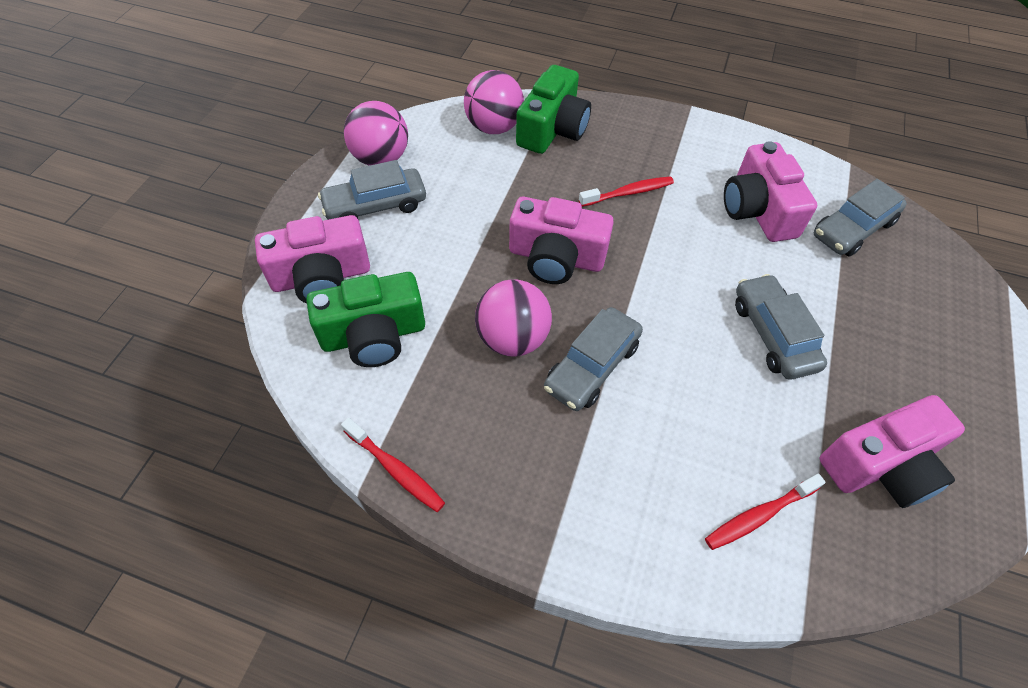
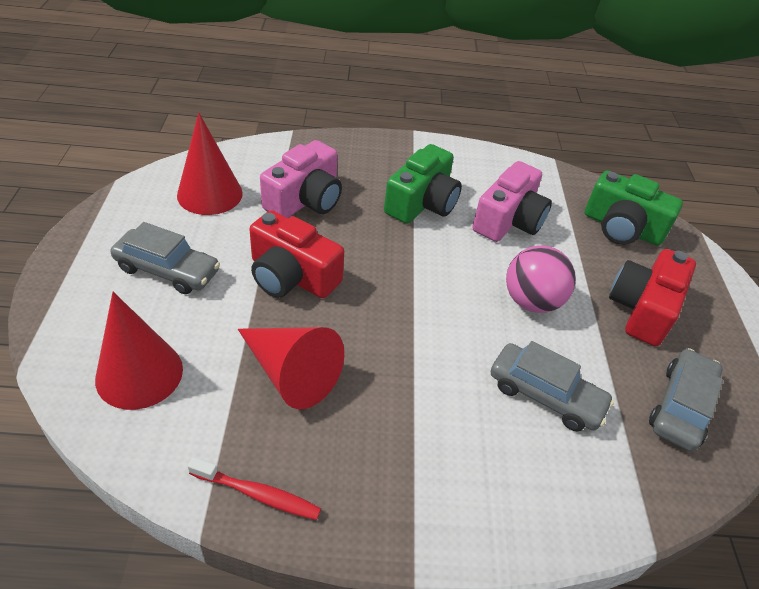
grey car: [318,160,426,220] [544,307,643,411] [735,274,827,380] [814,179,907,256] = 4 -> [111,222,220,294] [491,341,614,431] [649,348,723,452] = 3
pink ball: [344,101,408,166] [464,70,524,134] [475,280,552,357] = 3 -> [506,246,576,313] = 1
pink camera: [255,215,370,304] [509,197,614,284] [724,141,817,242] [820,395,965,508] = 4 -> [260,140,342,218] [472,161,552,242] = 2
red camera: none = 0 -> [249,210,344,298] [609,249,696,346] = 2
red cone: none = 0 -> [95,292,183,410] [177,112,243,215] [238,327,344,409] = 3
red toothbrush: [341,418,445,512] [579,176,674,207] [705,474,826,550] = 3 -> [187,457,321,520] = 1

